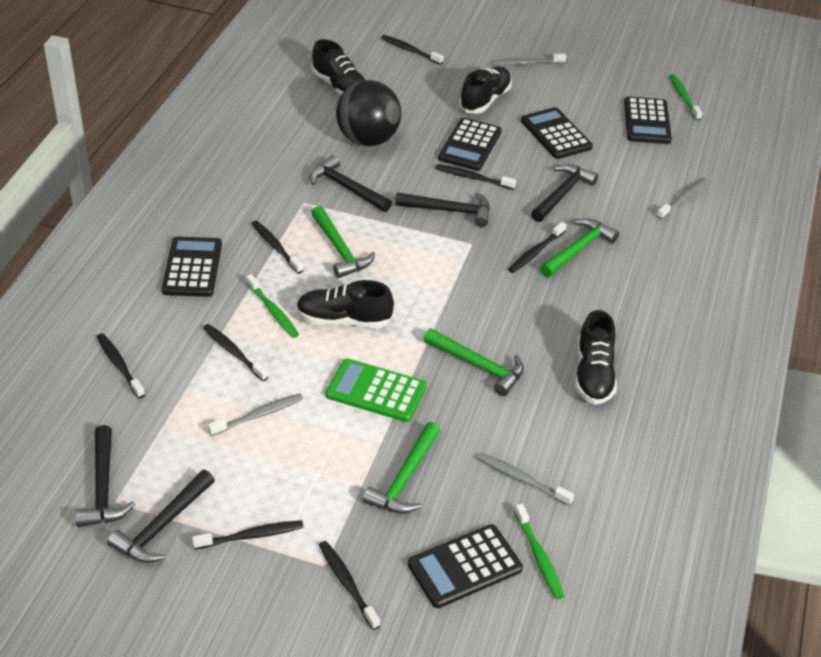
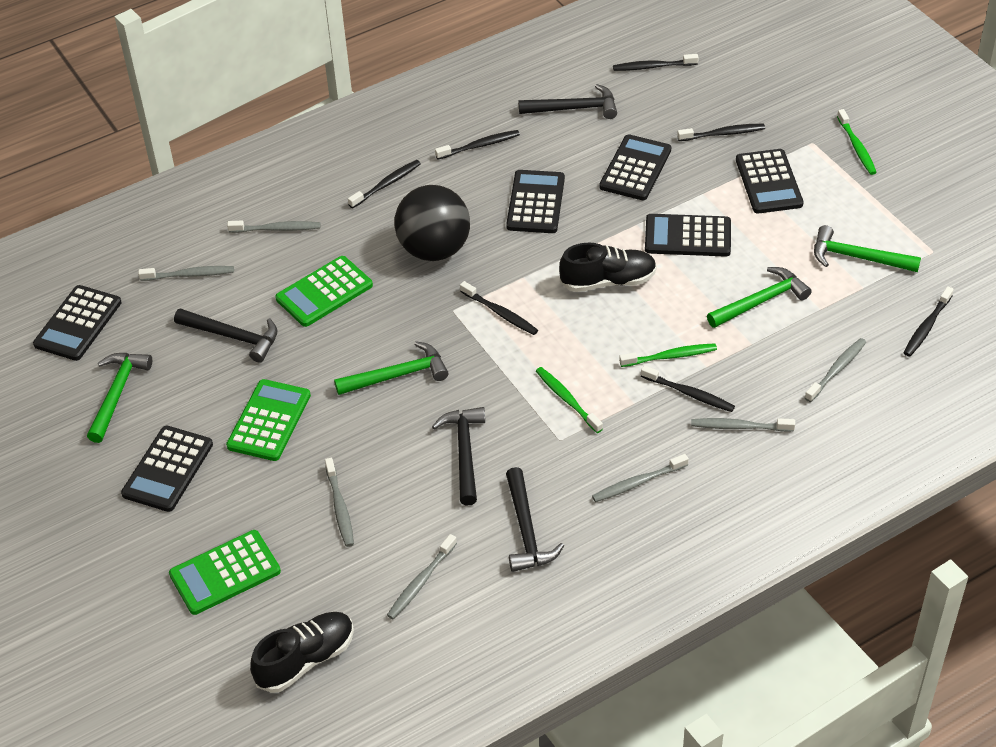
black calculator: [162,236,222,297] [408,524,523,608] [438,118,502,171] [521,107,593,159] [624,97,672,144] = 5 -> [33,285,121,361] [121,426,213,512] [506,170,565,233] [599,134,671,200] [645,214,731,257] [736,149,804,214] = 6
black hammer: [75,425,135,527] [107,470,215,563] [310,155,392,212] [395,192,490,227] [531,164,599,222] = 5 -> [174,308,277,363] [432,407,485,506] [506,467,564,572] [519,84,617,119] = 4
black shoe: [296,280,394,328] [312,39,365,96] [459,66,512,114] [575,310,617,404] = 4 -> [250,612,354,693] [559,243,657,292] = 2
black toothbrush: [97,333,145,398] [192,520,304,550] [203,324,268,381] [251,221,303,274] [319,541,380,630] [381,35,444,65] [435,164,516,190] [508,222,566,273] = 8 -> [348,160,421,208] [435,130,520,160] [460,281,538,335] [613,54,699,71] [641,365,735,412] [677,124,765,141] [904,286,954,357] = 7
green calculator: [326,358,427,422] = 1 -> [169,530,281,615] [226,379,311,461] [275,256,373,327] = 3
grey toothbrush: [208,393,303,436] [478,453,574,506] [492,53,566,65] [657,178,708,219] = 4 -> [138,266,234,281] [227,220,321,233] [325,458,354,547] [387,534,457,620] [592,454,689,502] [691,418,795,432] [805,338,866,402] = 7

